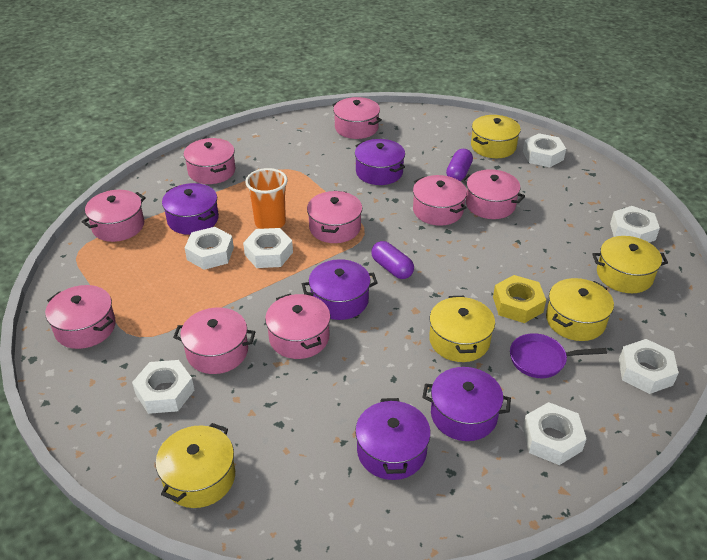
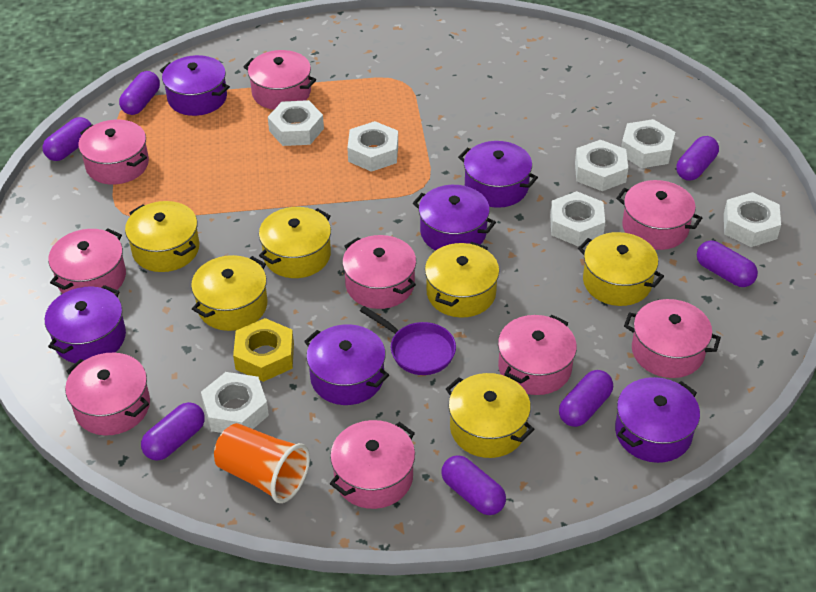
purple capsule: [371,241,414,279] [446,149,473,181] = 2 -> [43,117,92,161] [119,71,160,115] [141,402,205,461] [442,455,506,515] [559,370,613,427] [676,136,719,181] [697,241,758,287] = 7
purple pot: [162,183,219,235] [302,259,378,320] [355,139,405,185] [355,398,431,480] [422,367,511,441] = 5 -> [45,285,126,363] [160,55,230,116] [304,324,389,405] [413,185,496,251] [458,141,538,208] [615,377,700,463] = 6
yellow pot: [156,423,235,508] [429,296,495,362] [471,115,521,158] [546,278,614,341] [592,236,668,293] = 5 -> [125,201,199,272] [191,255,267,331] [259,207,331,278] [425,242,499,318] [446,373,535,458] [578,232,664,306] = 6

